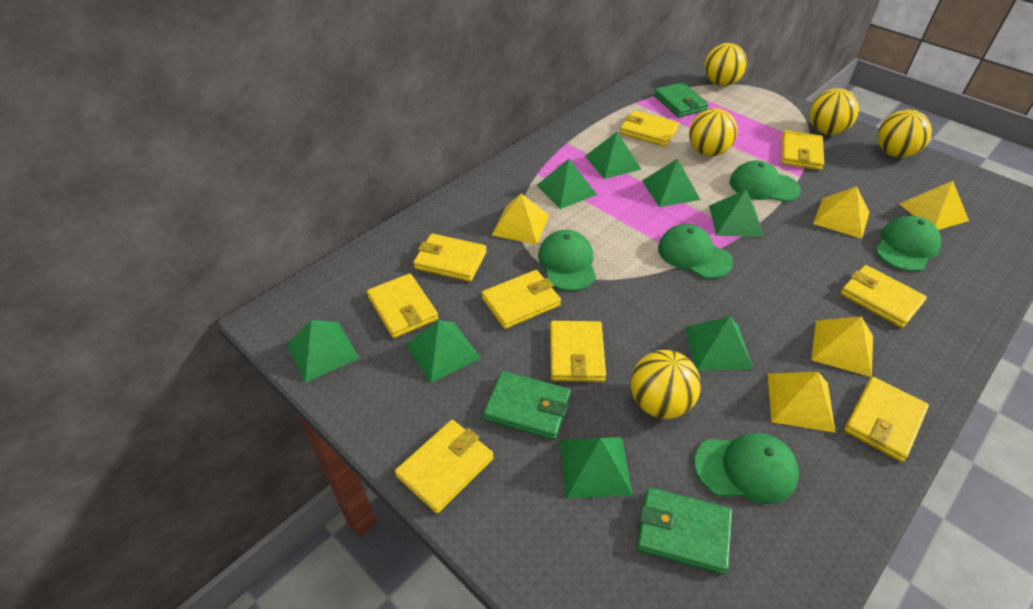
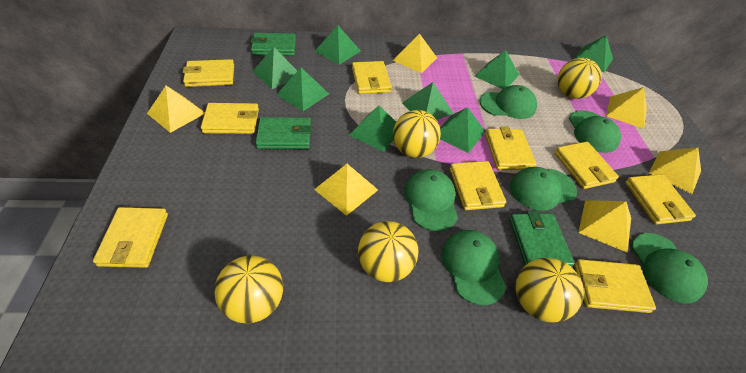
green cap: [538,230,596,291] [658,224,733,279] [694,433,799,504] [730,160,801,202] [875,216,941,271] = 5 -> [404,169,458,231] [442,230,506,305] [480,85,537,119] [510,167,577,211] [569,110,621,153] [631,233,708,304] = 6
yellow pyramid: [492,194,549,245] [768,372,836,433] [811,316,873,377] [813,186,869,239] [900,181,969,230] = 5 -> [147,86,205,133] [314,164,378,216] [393,33,437,73] [578,200,631,252] [606,87,647,129] [649,147,701,194] = 6

